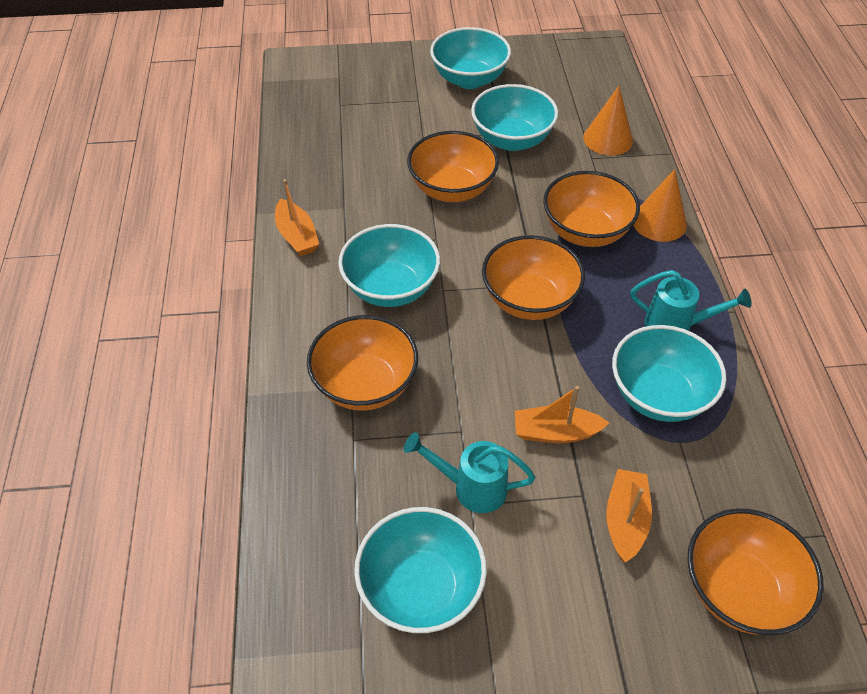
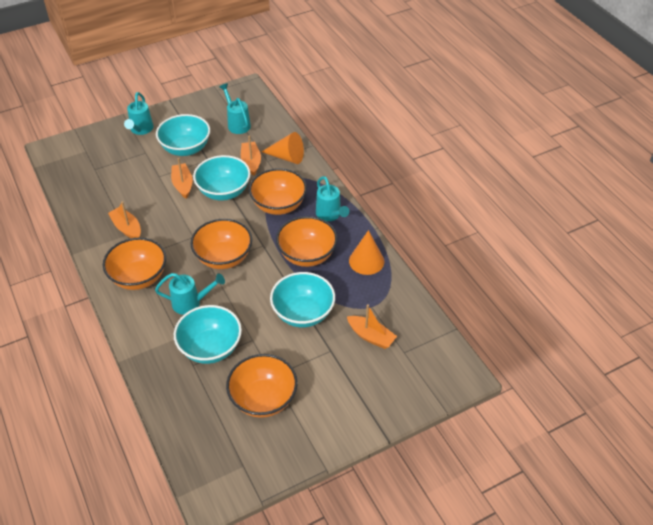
orange boat: [275,179,319,256] [515,386,609,444] [606,469,652,563] = 3 -> [108,201,141,238] [171,158,193,199] [241,135,261,176] [347,304,397,349] = 4
turquoise bowl: [338,224,440,307] [354,507,487,633] [430,27,511,89] [471,84,558,151] [612,325,726,422] = 5 -> [156,114,210,156] [174,305,242,364] [193,155,251,201] [270,272,335,328] = 4
turquoise watering can: [404,432,535,513] [631,270,752,331] = 2 -> [124,92,154,135] [155,273,225,315] [219,83,251,134] [316,176,349,221] = 4

